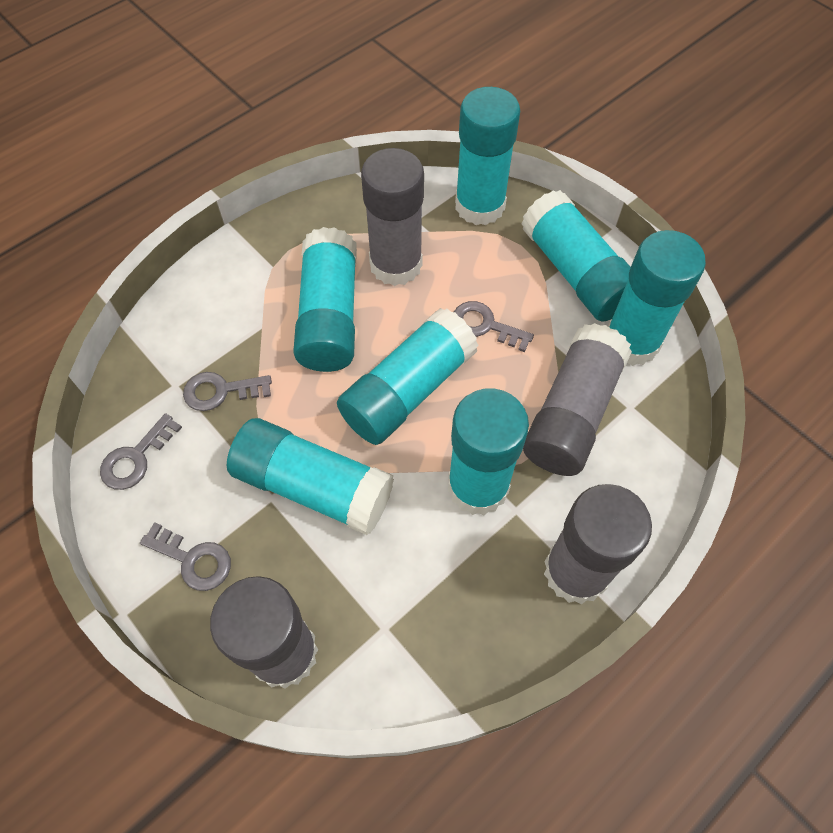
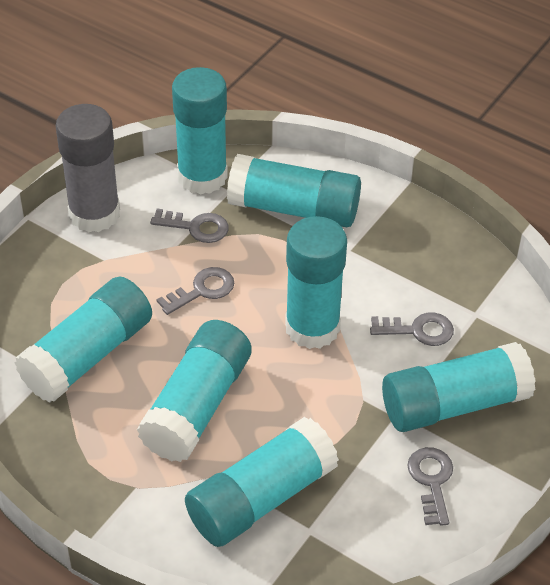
grey glue stick: [210,576,318,689] [361,148,424,286] [523,323,632,476] [544,484,652,605] = 4 -> [56,104,120,232] = 1

